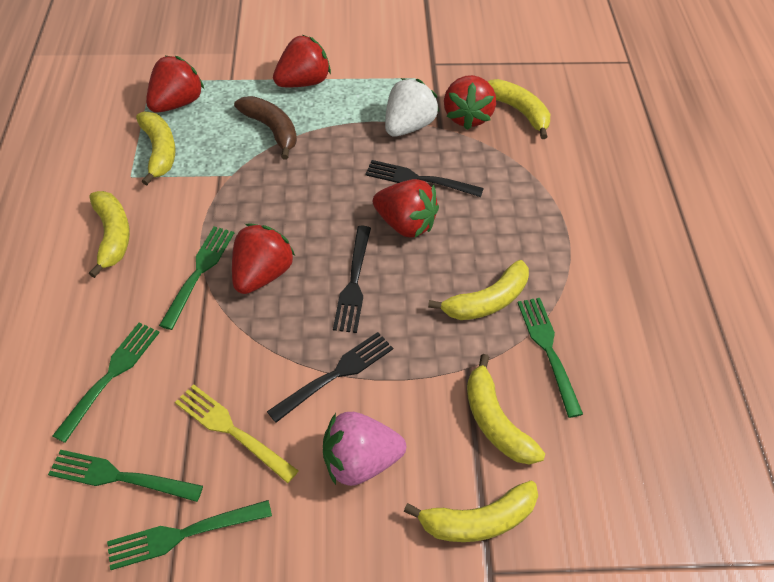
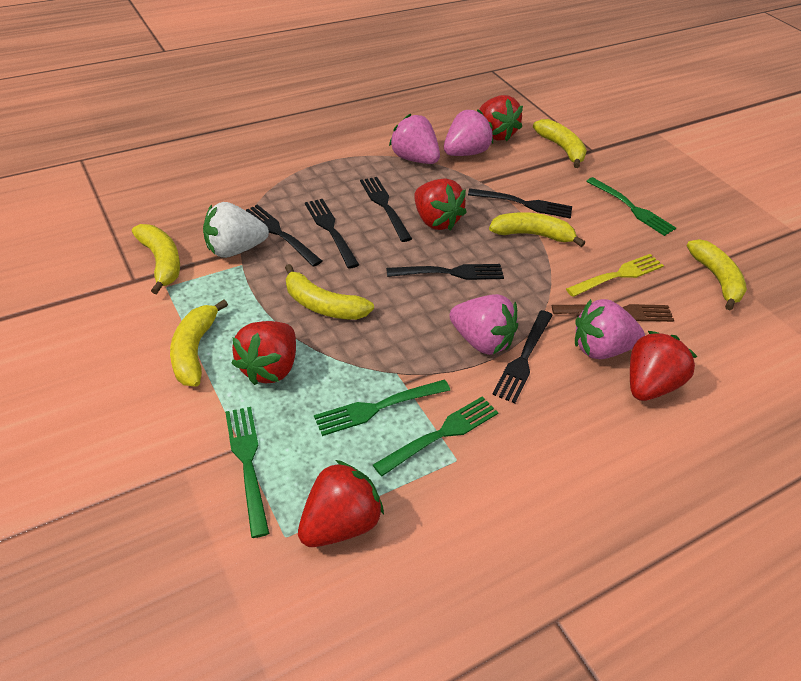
black fork: [267,332,393,423] [333,226,371,333] [365,160,484,197] = 3 -> [246,204,322,267] [305,199,359,268] [360,177,412,242] [386,264,504,280] [468,188,572,219] [492,310,553,404] = 6
brown banana: [234,96,297,159] = 1 -> none = 0
brown fork: none = 0 -> [552,304,674,322] = 1
green fork: [48,450,203,502] [52,322,160,443] [107,500,272,570] [159,226,234,330] [517,298,583,418] = 5 -> [225,407,269,538] [314,380,450,436] [373,396,499,476] [586,177,676,236] = 4
pink strawberry: [323,412,406,486] = 1 -> [389,114,440,164] [444,109,493,156] [449,294,518,355] [575,299,645,359] = 4

